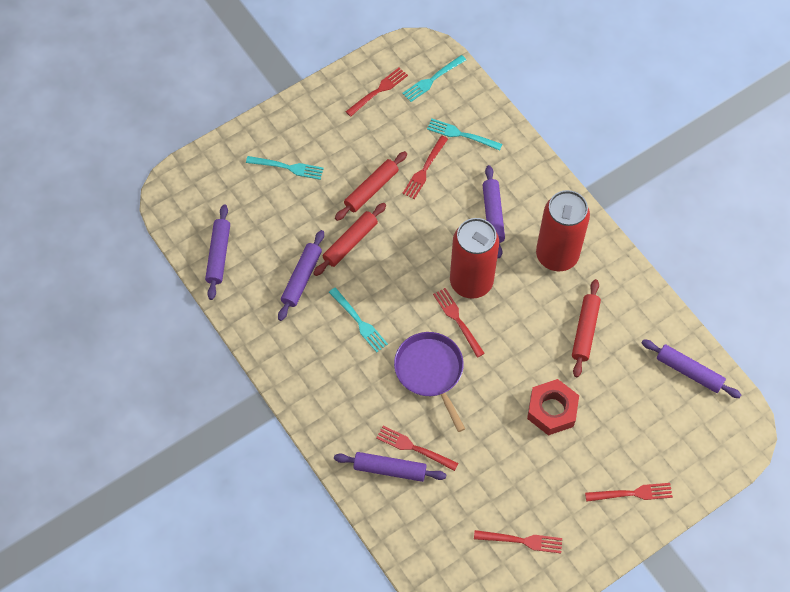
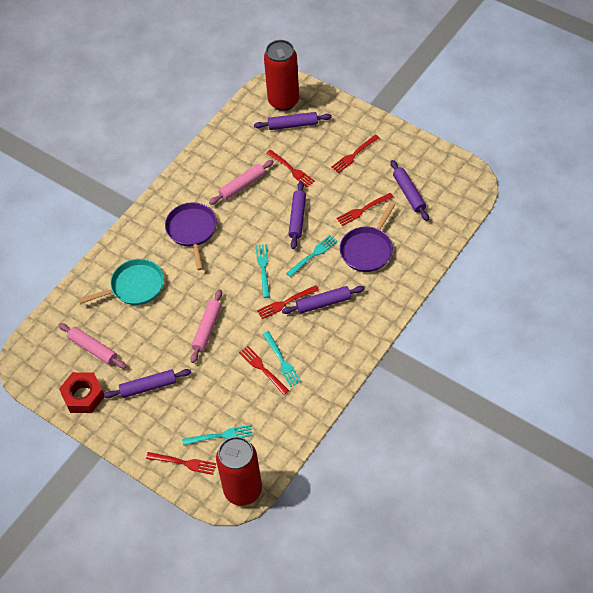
pink rolling pin: none = 0 -> [59,323,127,369] [190,289,222,363] [209,160,274,205] = 3
purple pan: [394,332,465,432] = 1 -> [165,202,217,270] [340,202,396,272] = 2
red rolling pin: [313,203,386,276] [335,151,407,221] [572,279,601,377] = 3 -> none = 0
turquoise pan: none = 0 -> [78,259,164,305] = 1

